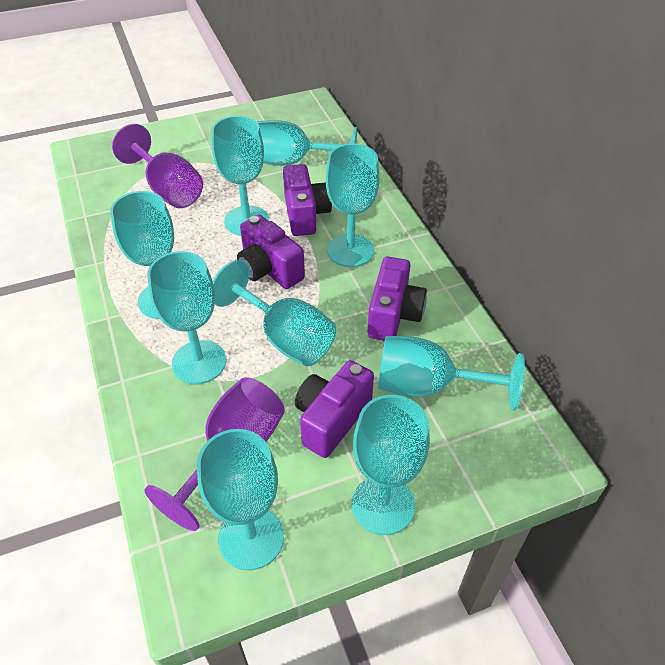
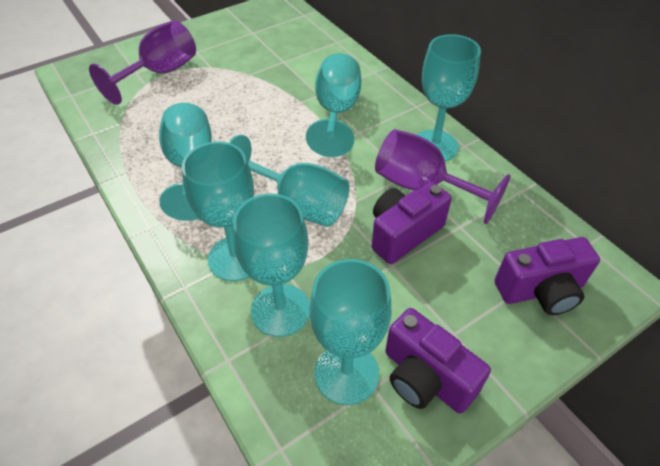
purple camera: [237,215,305,289] [283,164,332,236] [295,360,374,458] [367,257,427,341] = 4 -> [372,182,452,264] [385,308,491,413] [495,237,600,315] = 3
turquoise goblet: [110,191,174,319] [147,251,226,384] [197,429,284,570] [211,116,269,236] [213,260,336,367] [257,120,357,166] [326,144,380,267] [352,395,430,535] [378,336,525,411] = 9 -> [159,103,212,221] [182,142,254,281] [228,135,350,227] [233,194,310,337] [306,53,361,157] [309,259,391,405] [417,34,481,161] = 7

